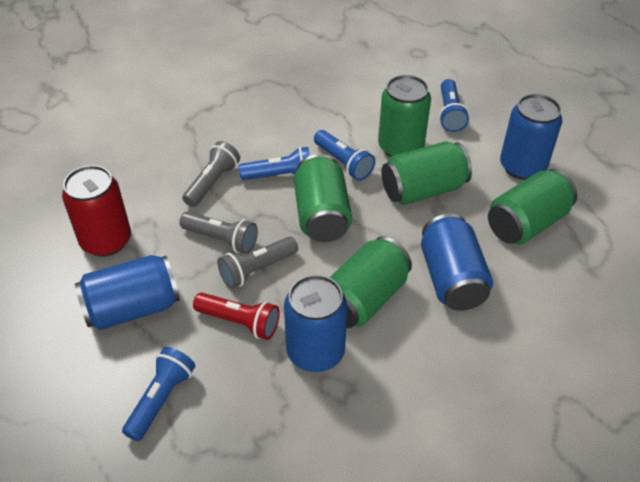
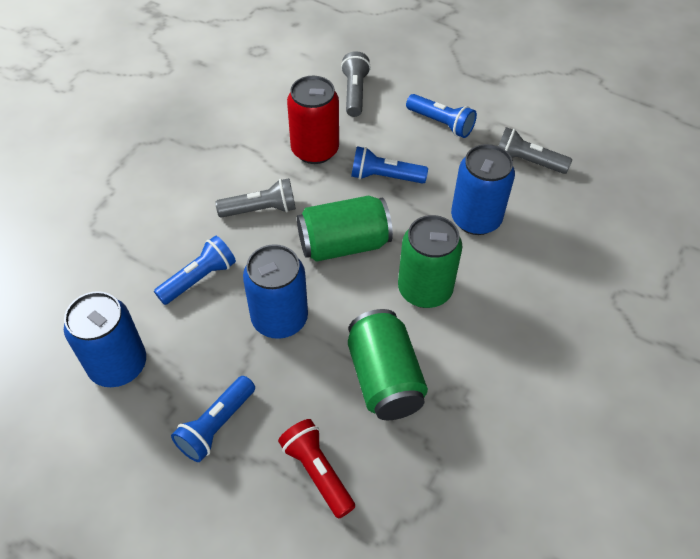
blue can: [75,255,180,330] [284,274,347,372] [421,214,493,311] [500,94,562,180] = 4 -> [64,291,146,387] [243,244,308,339] [451,144,515,235] = 3
green can: [294,154,352,242] [329,236,412,328] [378,75,431,157] [381,142,472,205] [488,169,577,245] = 5 -> [297,196,393,262] [348,309,428,420] [398,215,463,308] = 3

